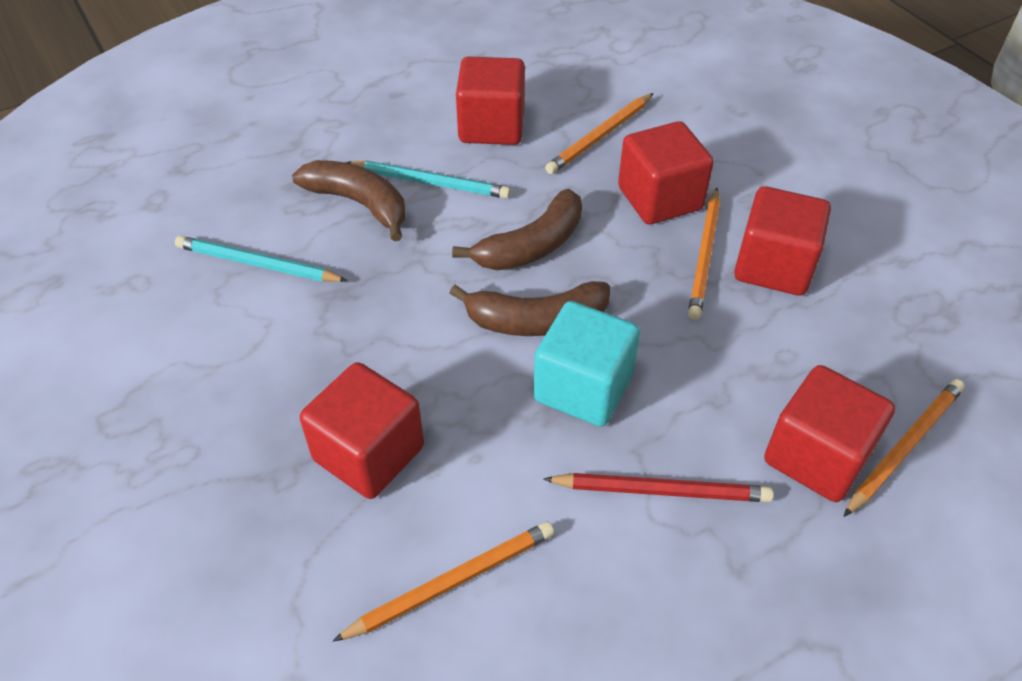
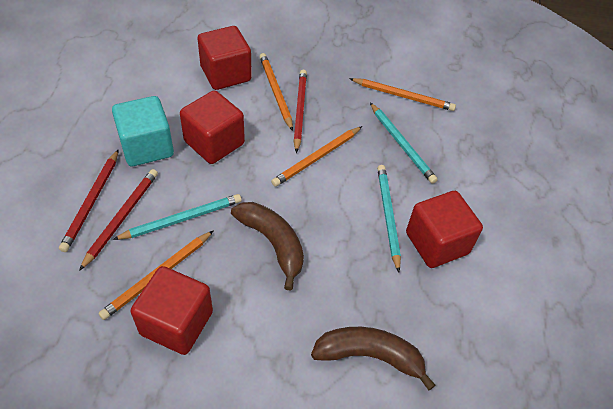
brown banana: [292,160,406,241] [450,281,610,336] [452,189,582,270] = 3 -> [231,202,304,291] [311,327,435,391] = 2
red cube: [300,362,424,499] [456,56,525,145] [618,121,714,224] [734,186,831,296] [764,365,895,502] = 5 -> [130,266,213,355] [180,90,245,164] [198,26,252,90] [406,191,483,268] = 4
red pencil: [544,473,774,502] = 1 -> [59,149,119,252] [79,169,158,271] [294,69,307,153] = 3
turquoise pencil: [175,236,348,282] [345,161,511,199] = 2 -> [113,194,242,240] [370,103,438,184] [377,165,401,272] = 3

